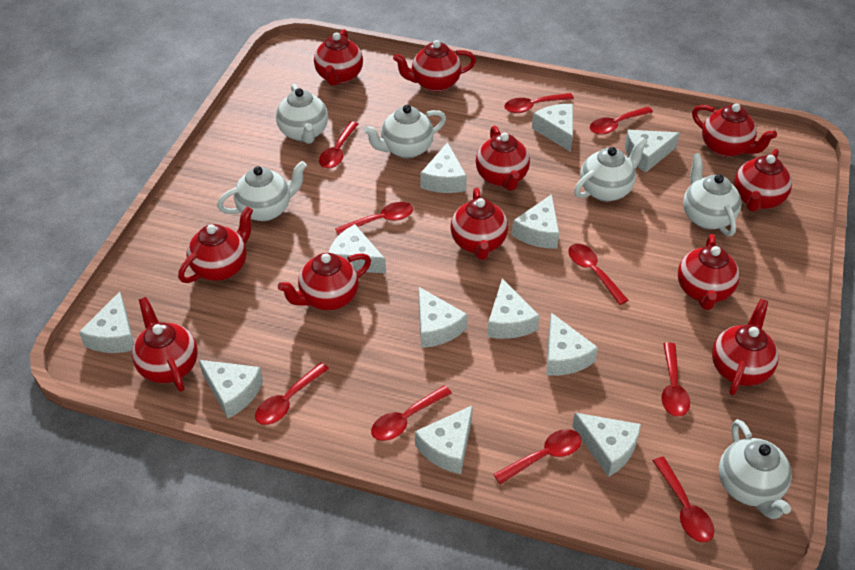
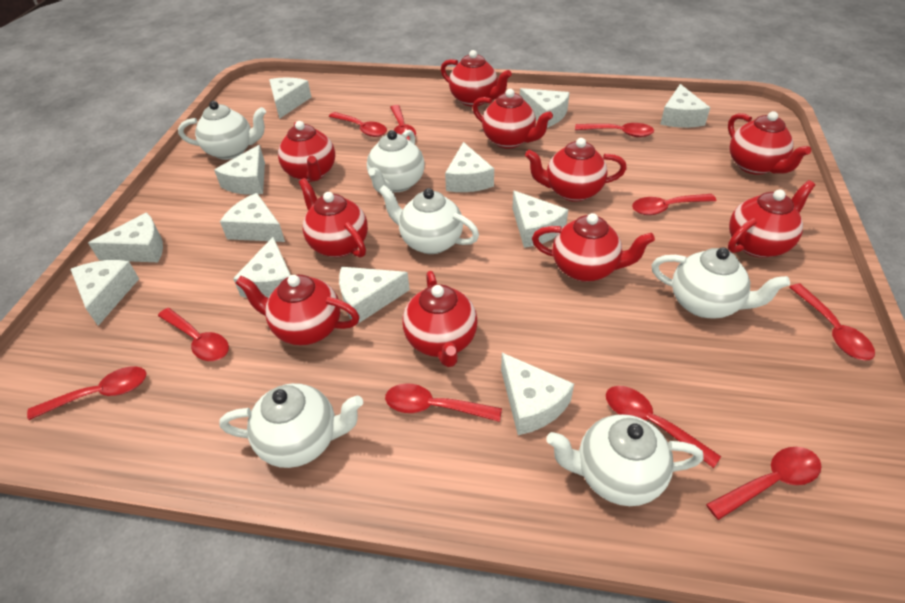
red teapot: [132,297,198,392] [178,207,253,283] [278,253,371,310] [314,29,363,86] [393,40,476,92] [451,188,508,260] [476,126,530,191] [678,234,740,310] [692,103,777,157] [712,299,779,395] [734,149,792,212] = 11 -> [236,275,360,345] [278,121,335,182] [299,178,368,258] [402,271,478,367] [441,50,512,107] [472,89,553,148] [525,138,627,202] [532,213,655,282] [728,111,811,175] [728,180,815,258] = 10

